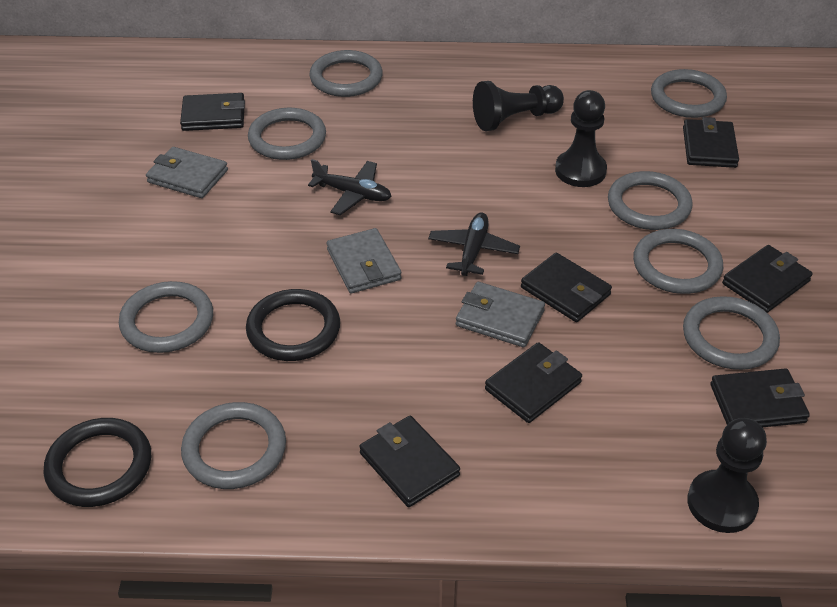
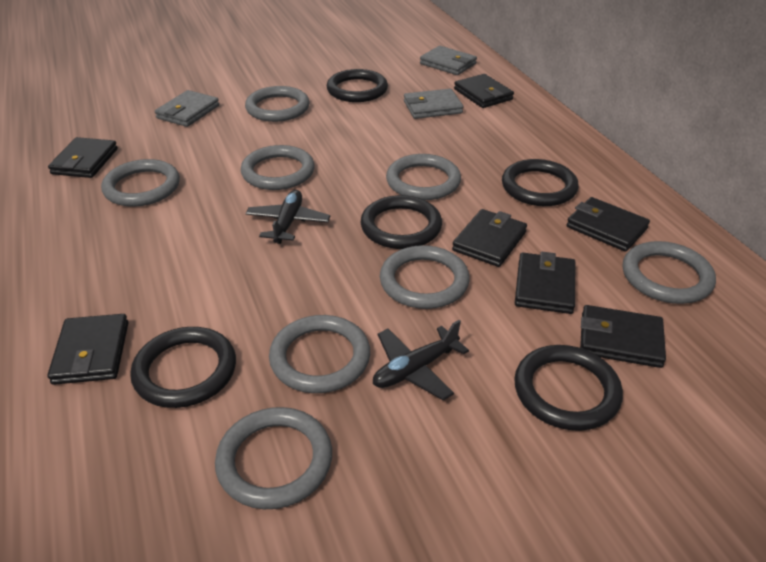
black pawn: [473,81,564,131] [555,90,607,187] [687,418,767,533] = 3 -> none = 0
black ring: [43,418,151,507] [246,289,340,361] = 2 -> [130,327,236,408] [327,69,388,102] [360,195,442,249] [502,159,579,206] [514,345,623,431] = 5

